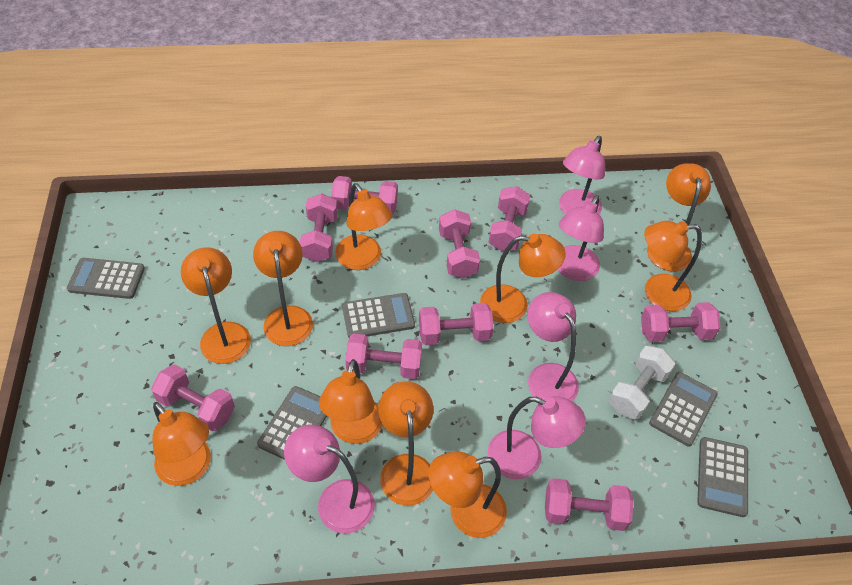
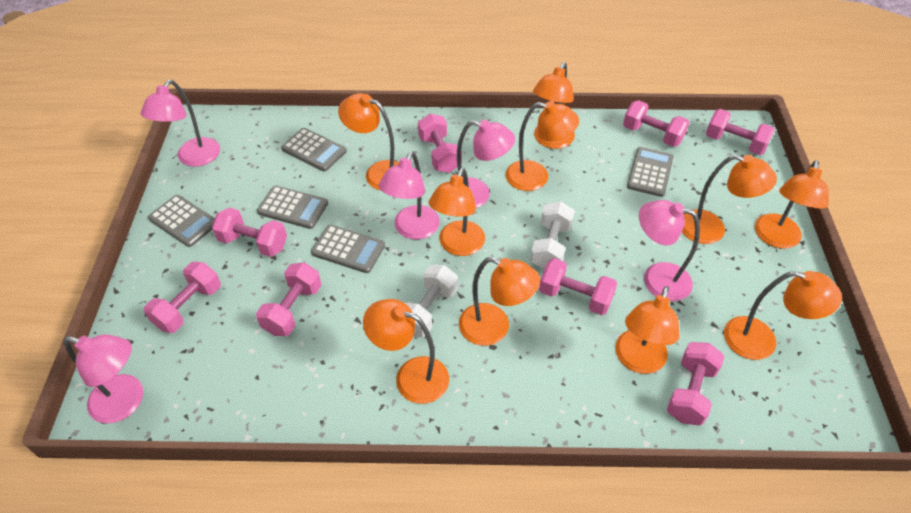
pink dumbbell: [151,364,235,431] [300,194,338,262] [331,176,398,214] [346,334,422,379] [419,303,494,345] [439,209,480,279] [489,186,530,251] [545,478,634,531] [641,302,721,342] = 9 -> [144,262,221,333] [212,207,287,257] [256,263,321,336] [418,114,462,173] [539,258,617,315] [623,100,690,147] [667,342,724,426] [706,109,775,155] = 8
white dumbbell: [609,346,675,420] = 1 -> [405,265,458,337] [530,201,575,270] = 2

